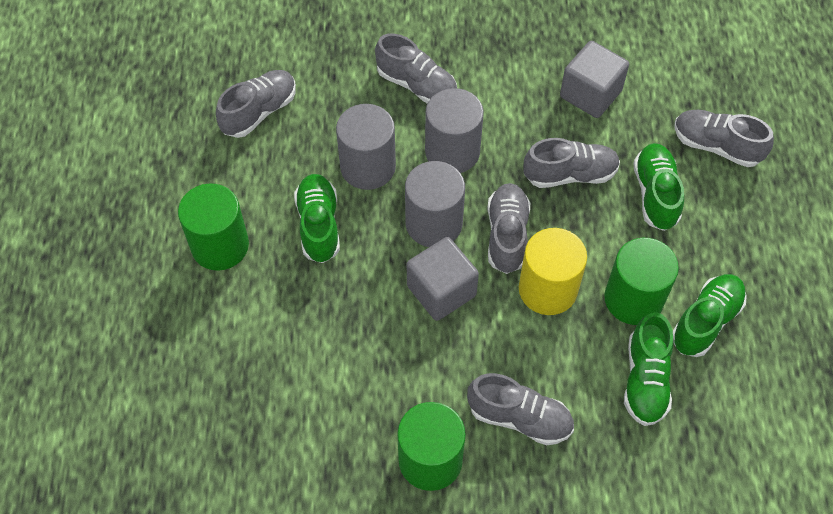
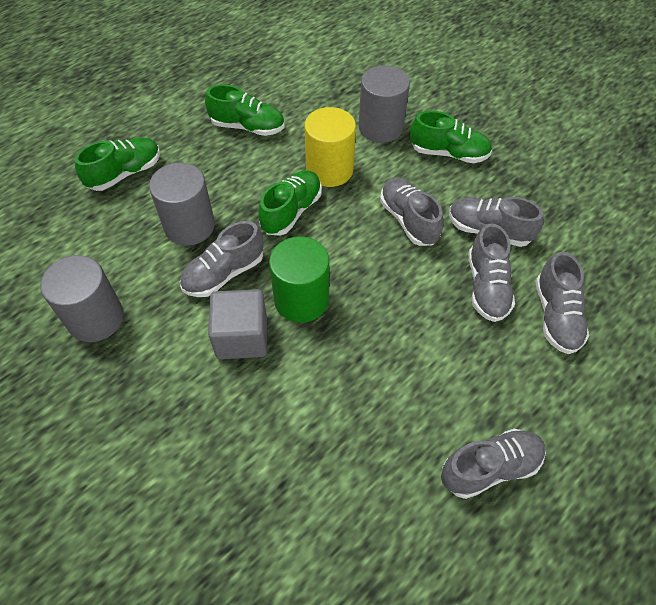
green cylinder: [178,183,249,271] [397,402,466,491] [604,238,679,325] = 3 -> [269,237,329,323] = 1
grey cube: [407,237,479,321] [560,41,629,118] = 2 -> [208,289,267,359] = 1

